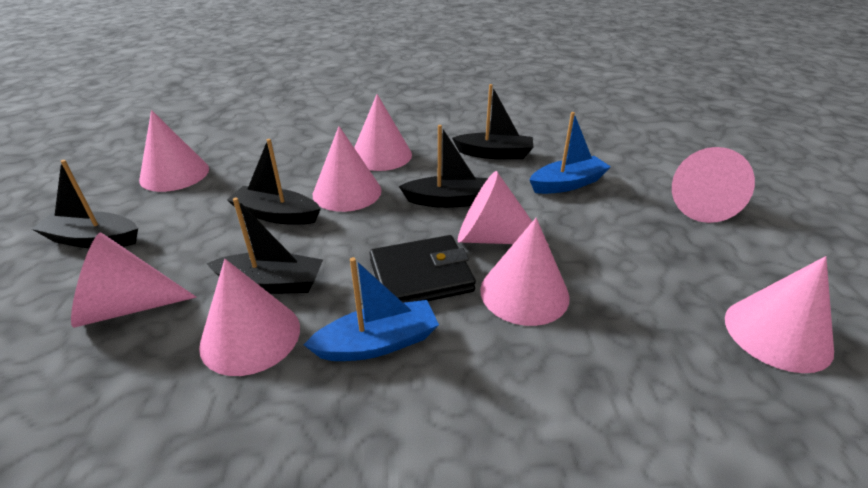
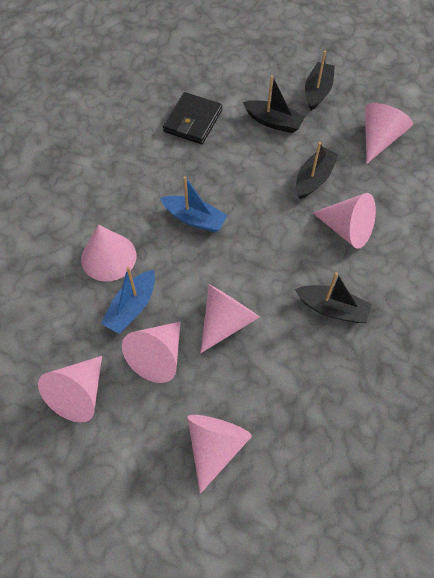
black boat: [32,160,138,248] [206,197,323,294] [227,139,321,225] [399,125,488,208] [452,84,533,159] = 5 -> [243,75,305,133] [295,272,372,323] [296,142,339,199] [305,51,335,110] = 4
pink cone: [71,233,196,328] [139,110,209,192] [199,259,300,376] [313,126,382,212] [354,94,412,171] [458,171,549,245] [480,218,570,326] [672,147,755,223] [725,256,834,373] = 9 -> [38,356,102,423] [81,225,136,282] [122,322,181,383] [187,415,252,494] [200,284,259,353] [312,193,376,249] [365,103,413,164] = 7

